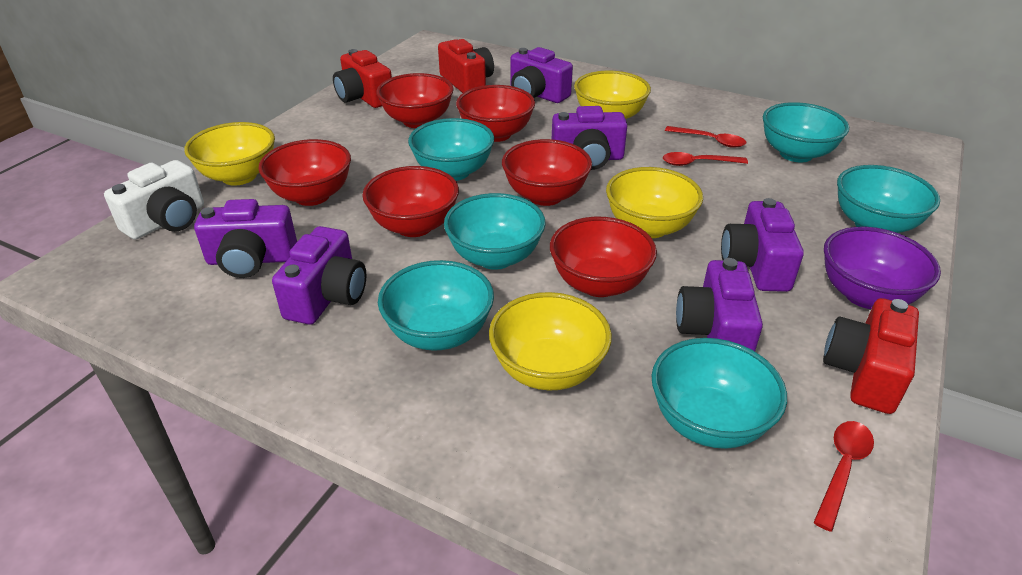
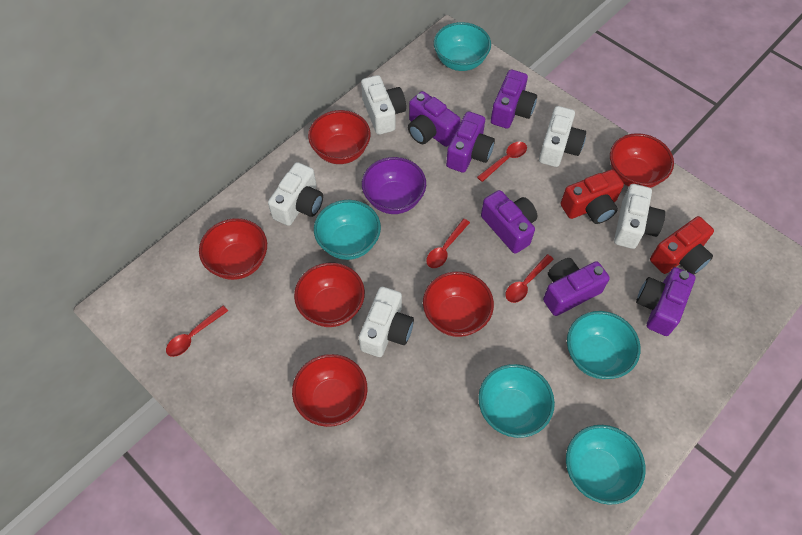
red camera: [333,49,392,108] [438,39,494,93] [823,298,919,414] = 3 -> [561,169,624,224] [650,216,714,274] = 2
red spoon: [663,152,748,166] [665,126,746,148] [813,421,874,532] = 3 -> [166,306,228,357] [426,219,470,268] [477,142,527,182] [505,254,554,303] = 4
turquoise bowl: [378,260,494,351] [408,118,494,181] [444,193,546,270] [651,338,787,449] [763,102,849,162] [837,165,940,233] = 6 -> [314,200,381,260] [434,22,491,71] [478,364,555,438] [566,425,646,505] [567,311,640,379] = 5
white camera: [104,160,204,240] = 1 -> [268,162,323,226] [359,287,414,357] [361,75,406,135] [539,106,586,167] [614,184,665,249] = 5
yellow bowl: [184,122,275,186] [489,292,612,390] [574,71,651,119] [606,167,703,238] = 4 -> none = 0

